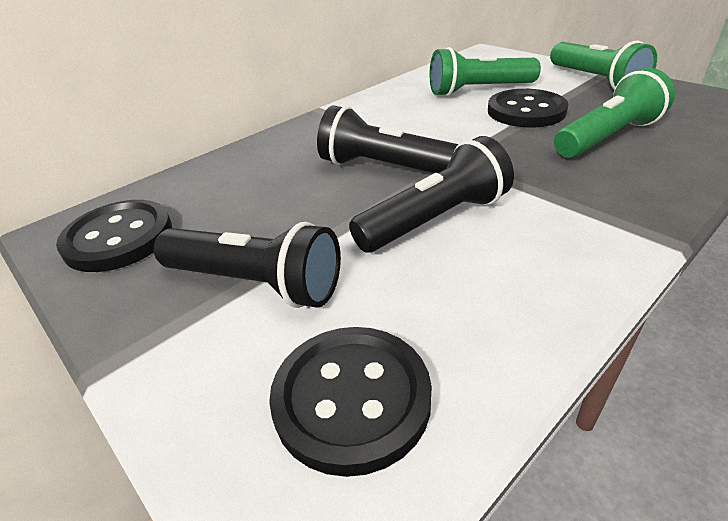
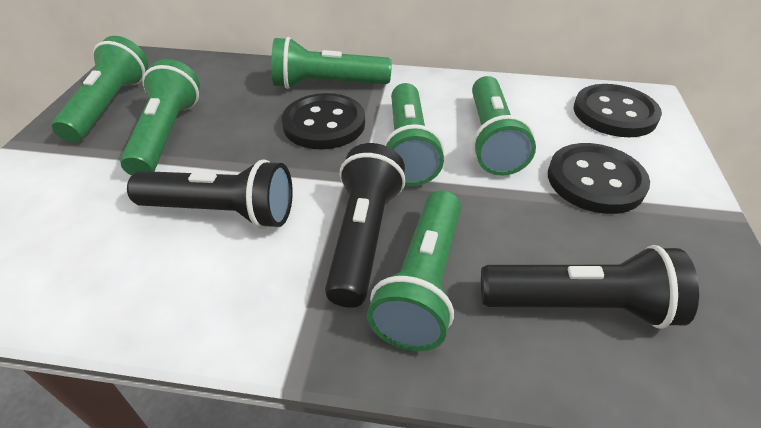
green flashlight: [429,47,541,96] [550,41,657,90] [554,68,675,158] = 3 -> [52,36,149,142] [120,59,200,176] [271,37,392,89] [367,190,461,351] [383,83,444,186] [472,76,536,176] = 6

